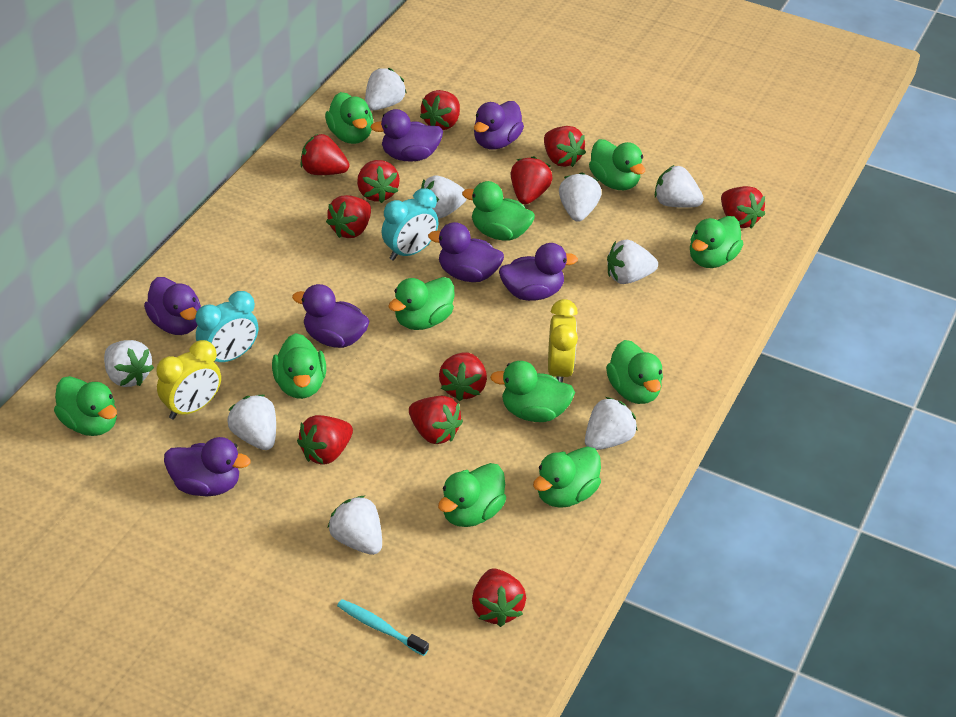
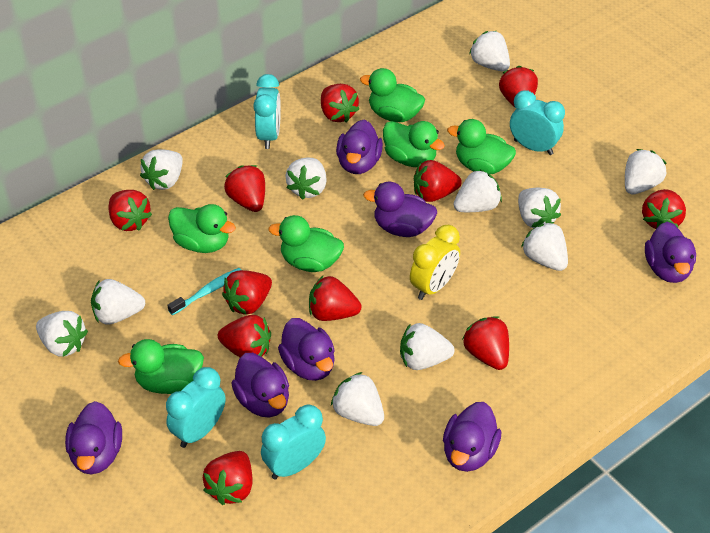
green duck: [54,376,117,436] [272,333,326,399] [325,92,373,144] [388,277,454,330] [438,463,506,527] [462,181,535,241] [490,361,575,422] [533,446,601,508] [589,139,645,190] [606,340,663,404] [690,216,743,268] = 11 -> [118,339,204,394] [168,204,236,253] [268,215,344,272] [360,68,425,122] [383,121,445,167] [447,119,516,174] = 6
turquoise clock: [196,291,258,362] [382,188,438,261] = 2 -> [166,367,226,448] [253,74,281,149] [261,405,326,479] [510,90,565,155] = 4
white strawberry: [104,340,154,387] [227,395,276,450] [328,496,382,555] [365,68,406,111] [421,175,467,219] [559,172,602,222] [585,397,637,450] [607,240,658,284] [655,165,704,208] = 9 -> [36,311,88,356] [91,279,145,325] [140,149,183,190] [286,158,327,200] [331,372,384,426] [400,323,454,370] [454,170,502,212] [469,31,510,71] [518,188,561,228] [521,222,568,271] [625,149,667,194] = 11
yellow clock: [156,340,221,420] [548,299,578,383] = 2 -> [410,225,460,300] = 1

